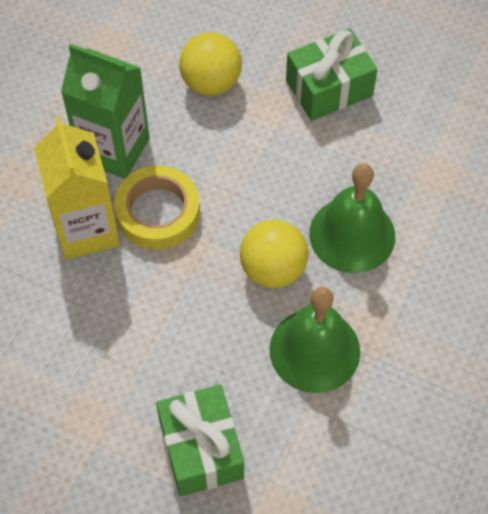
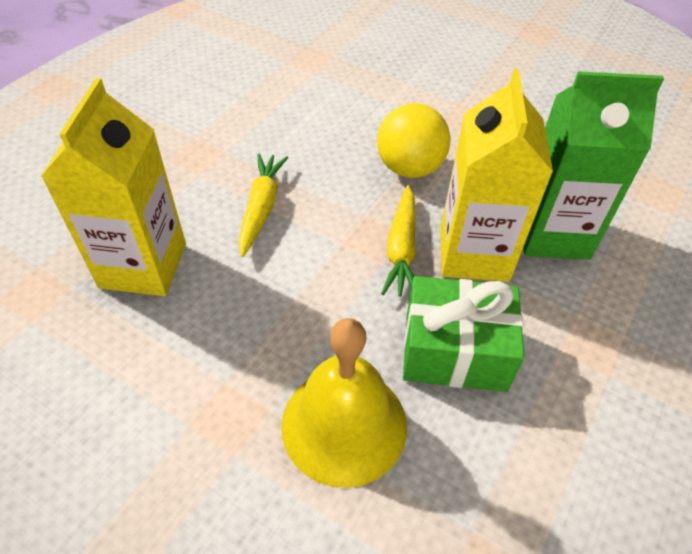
green bell: [269,287,360,393] [309,163,395,273] = 2 -> none = 0
green gift: [156,385,244,496] [286,28,378,121] = 2 -> [403,276,524,392] = 1
yellow ball: [179,32,242,96] [240,220,309,289] = 2 -> [377,103,450,178] = 1
yellow bell: none = 0 -> [281,318,407,488] = 1
yellow carrot: none = 0 -> [238,153,288,257] [381,185,416,297] = 2
yellow carton: [34,116,120,260] = 1 -> [41,78,186,296] [441,69,553,282] = 2
yellow tape: [114,166,200,250] = 1 -> none = 0

